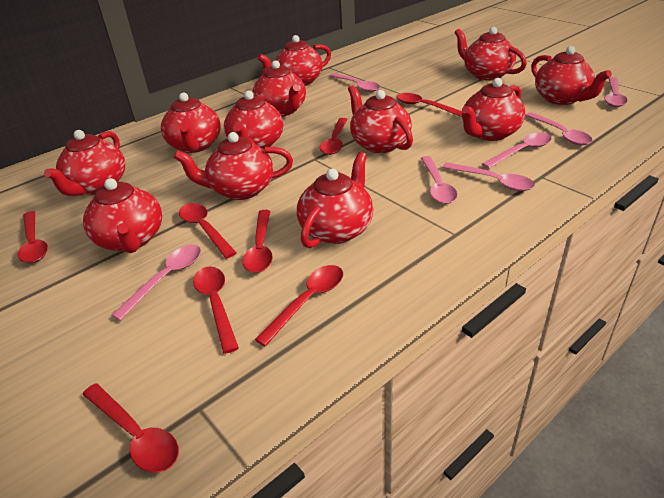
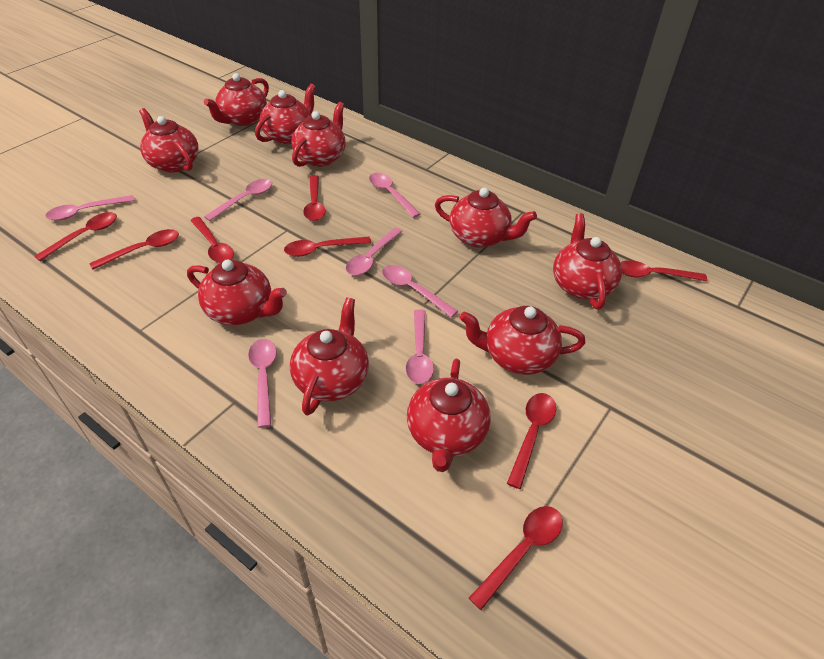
red teapot: [44,130,125,196] [83,178,162,253] [161,93,221,153] [174,132,293,200] [224,91,283,150] [252,60,306,116] [257,35,331,86] [297,152,373,248] [348,85,413,153] [454,27,527,80] [462,78,525,141] [531,46,612,105] = 12 -> [139,108,199,173] [187,260,287,325] [204,73,269,126] [255,84,316,144] [290,297,369,416] [291,102,346,167] [407,359,491,472] [435,188,537,248] [460,306,585,375] [553,213,622,309] = 10

